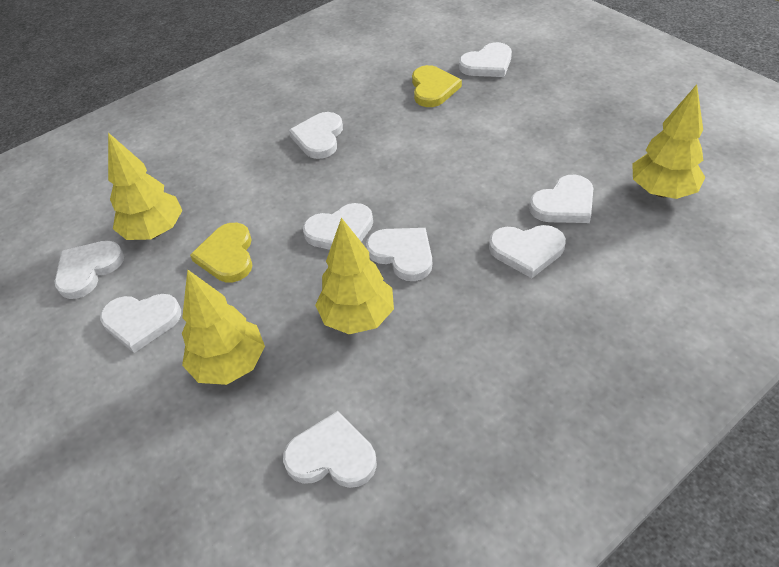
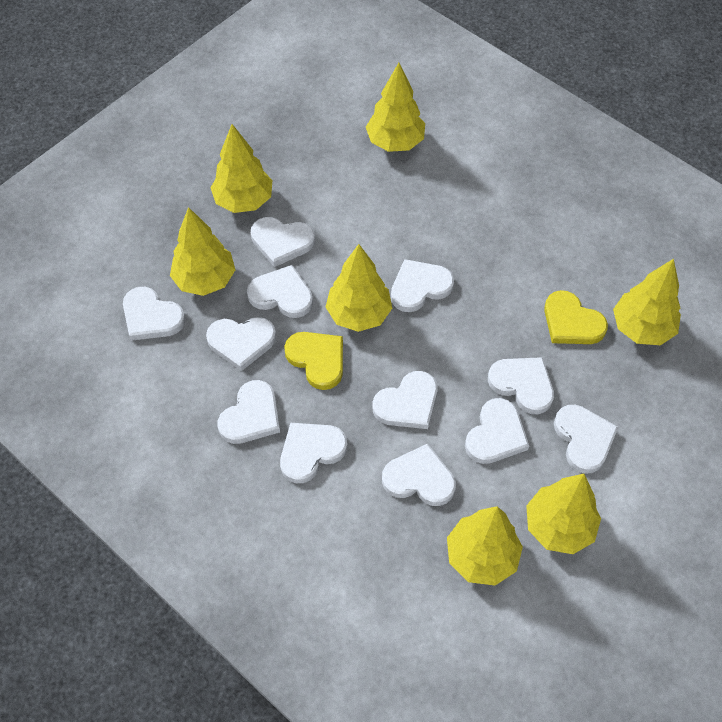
white heart: [54,241,124,299] [100,294,181,353] [283,411,377,488] [289,112,343,159] [303,203,373,250] [366,228,432,281] [459,42,512,77] [489,225,566,278] [529,175,593,223] = 9 -> [123,287,185,341] [206,317,276,371] [218,380,280,444] [247,265,313,318] [251,217,315,267] [280,423,347,483] [372,371,438,429] [382,444,456,506] [391,259,454,312] [465,398,529,464] [488,357,554,414] [554,405,618,474] = 12
yellow tree: [108,133,183,240] [182,269,265,385] [315,218,394,334] [632,84,705,199] = 4 -> [170,207,235,296] [210,124,272,213] [326,244,392,332] [366,63,425,152] [447,506,523,585] [526,474,601,554] [613,259,681,345] = 7

